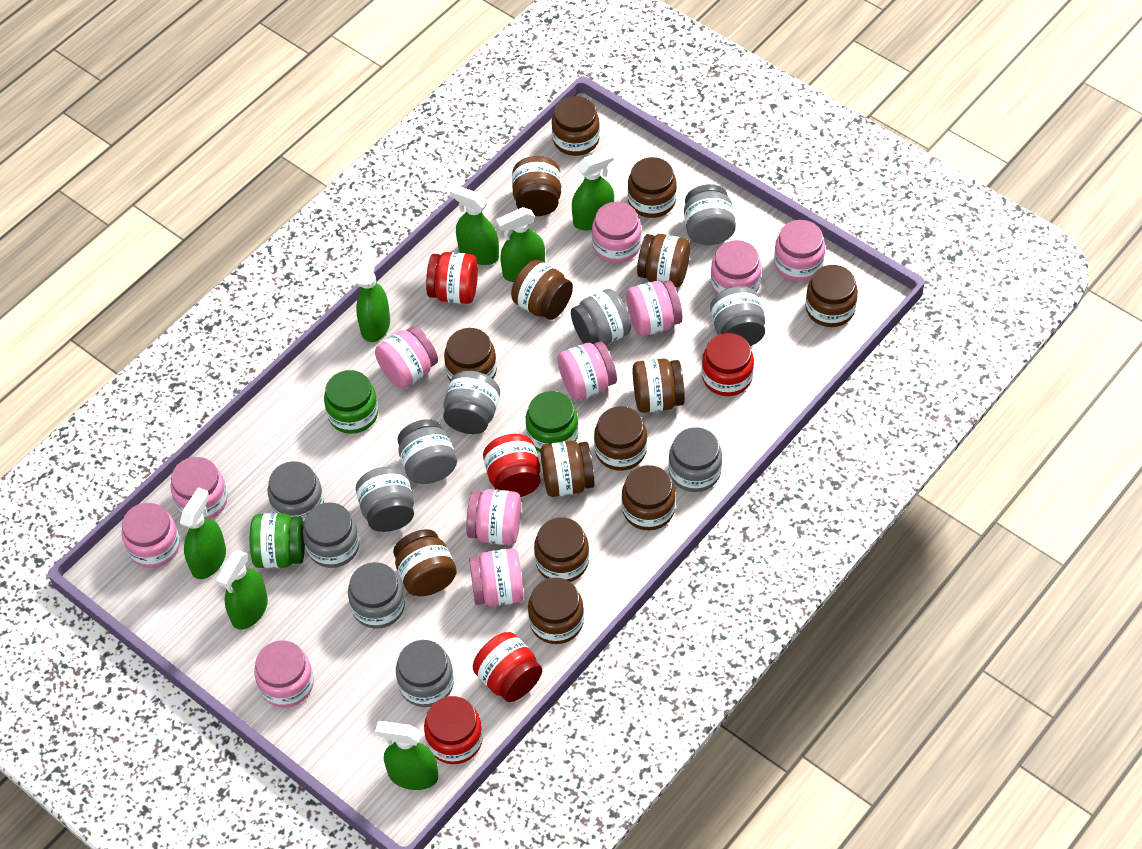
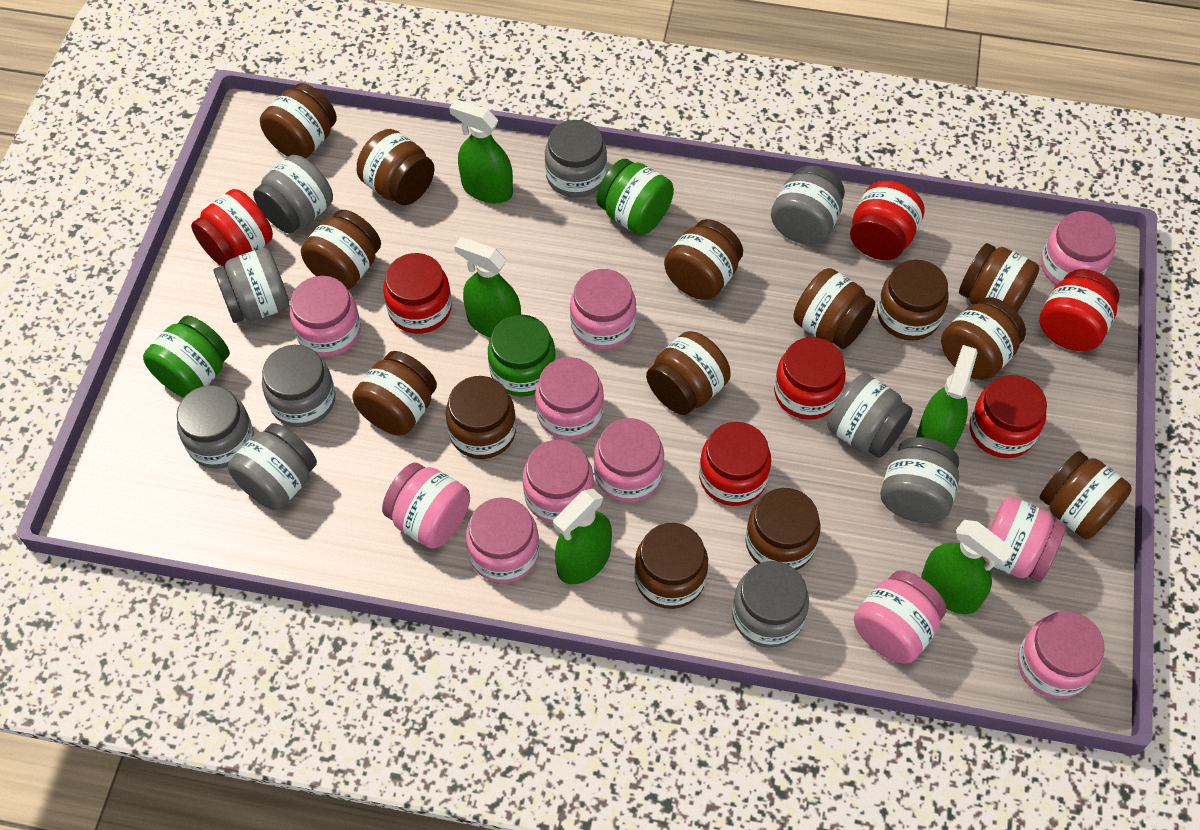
green spray bottle: [180,487,226,579] [216,550,268,630] [356,250,390,342] [375,721,438,790] [450,185,499,265] [496,207,545,282] [572,149,614,230] = 7 -> [449,99,513,204] [454,237,521,338] [553,489,612,584] [916,345,978,450] [921,520,1015,614] = 5
grey jar: [268,461,324,523] [303,502,360,568] [348,562,405,629] [356,467,414,532] [396,640,454,707] [397,419,457,484] [443,371,500,434] [571,289,631,345] [669,427,722,492] [684,184,736,245] [710,286,765,346] = 11 -> [177,385,254,469] [213,248,289,323] [228,423,317,510] [253,155,333,233] [262,345,335,427] [545,120,607,198] [732,561,809,648] [771,165,845,245] [827,374,913,458] [881,437,959,523] = 10
red jar: [424,696,483,764] [426,252,478,304] [473,632,542,702] [483,434,541,497] [702,333,754,396] = 5 -> [191,189,273,267] [383,253,452,334] [699,422,771,506] [774,337,846,420] [850,181,925,260] [969,375,1047,458] [1039,269,1119,351] = 7

